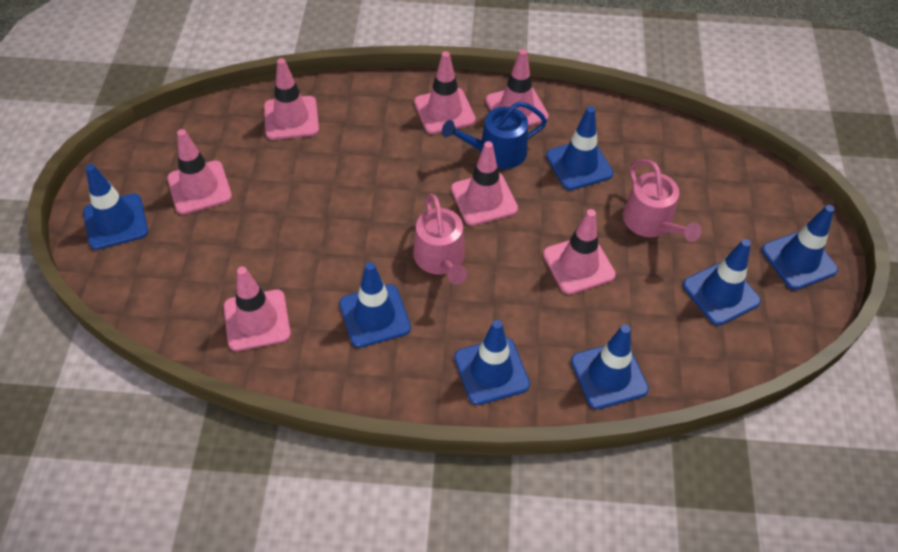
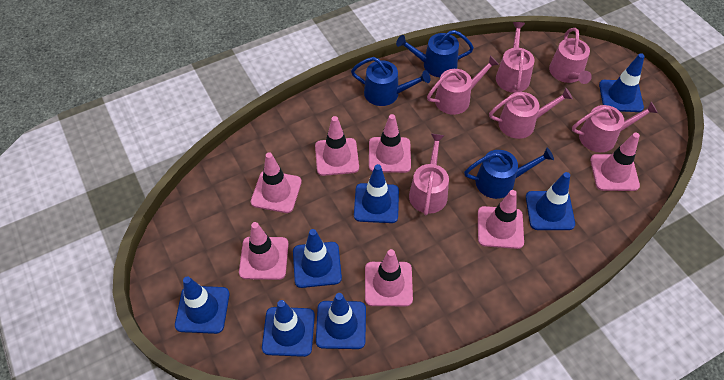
blue watering can: [442,101,547,169] = 1 -> [351,57,430,106] [396,30,474,77] [464,148,554,199] = 3
pink watering can: [413,194,467,285] [623,160,702,242] = 2 -> [409,134,449,215] [427,56,499,115] [489,88,573,139] [496,22,535,93] [549,28,592,84] [572,102,658,152] = 6

